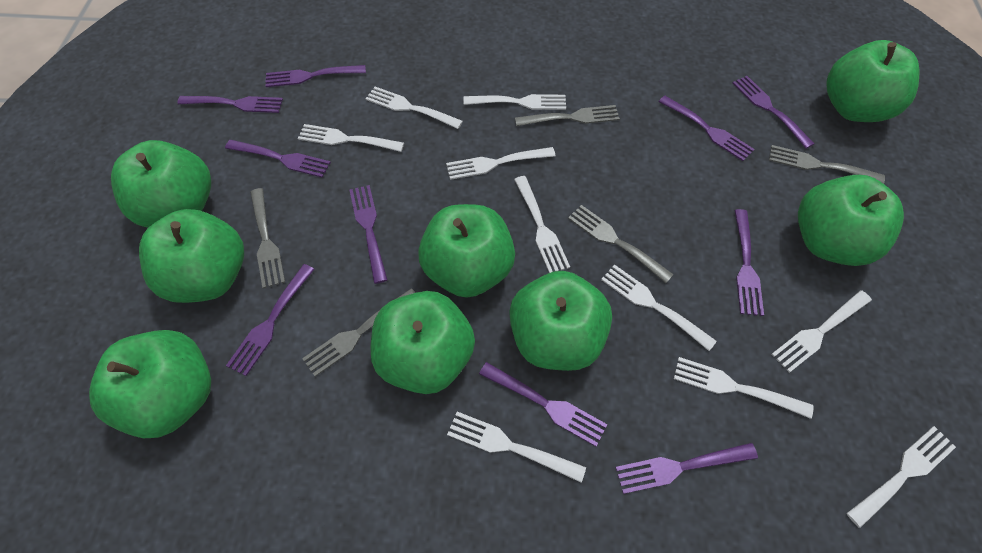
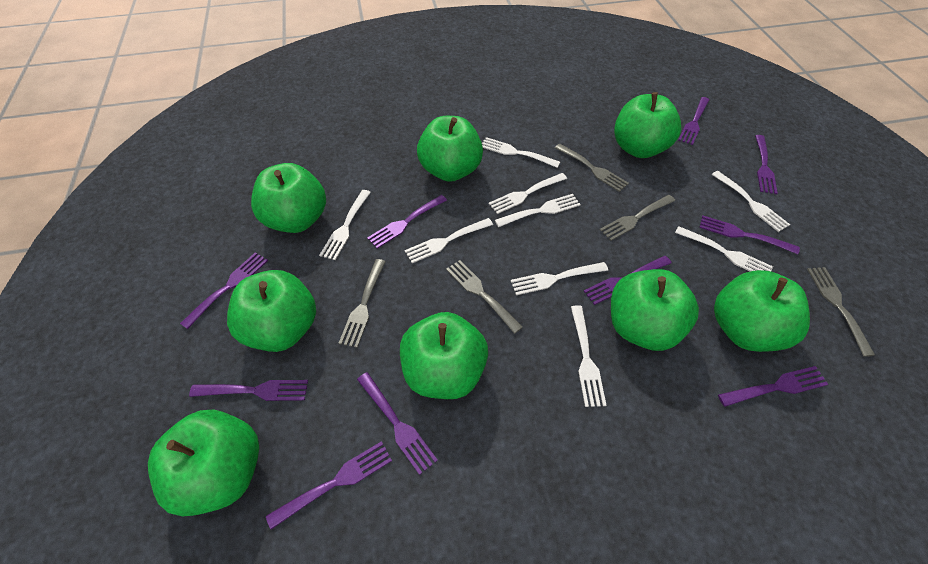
white fork: [298,124,404,152] [365,87,463,129] [446,147,555,180] [447,412,586,483] [463,94,566,110] [514,176,570,273] [601,264,717,351] [674,357,813,419] [771,290,872,373] [847,426,956,528] = 10 -> [319,190,371,260] [405,218,493,263] [482,137,560,168] [489,173,567,214] [495,194,581,227] [511,262,608,295] [571,305,607,407] [675,226,773,271] [711,171,790,232] = 9

